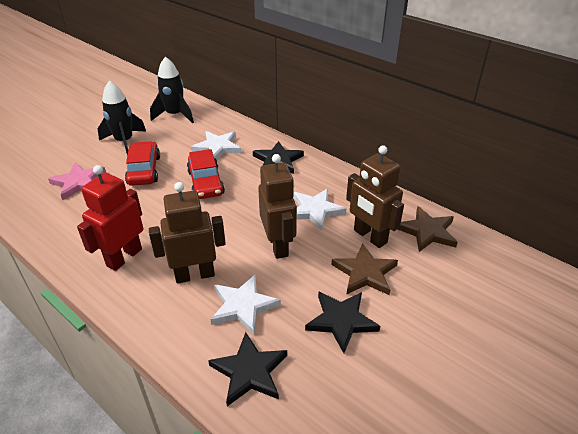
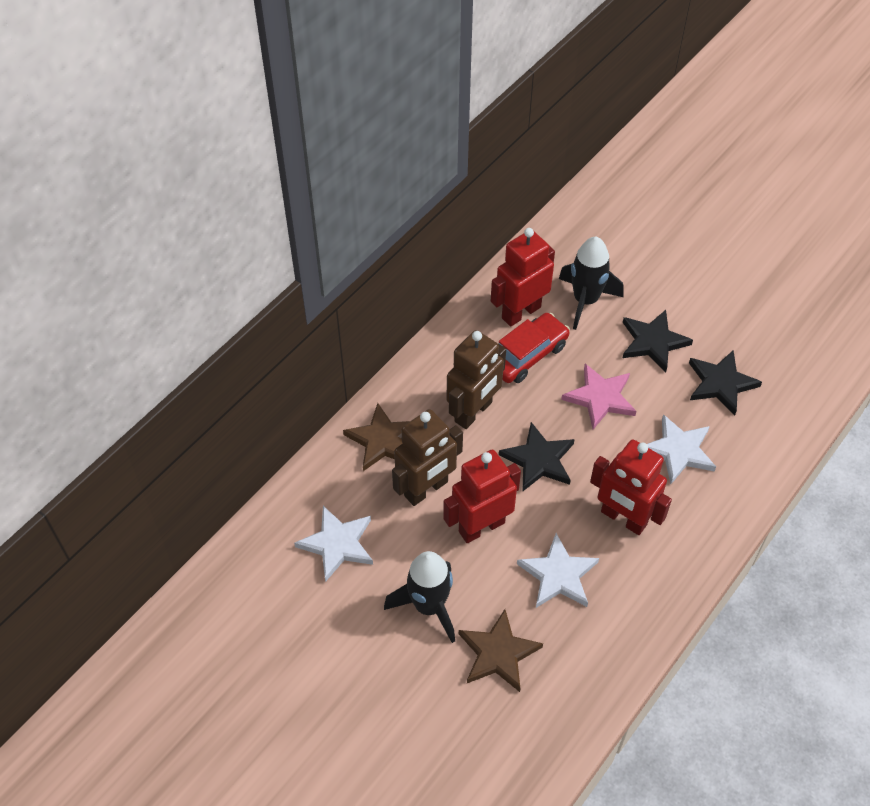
brown robot: [149,182,226,283] [258,154,297,259] [346,145,404,248] = 3 -> [392,409,463,506] [447,330,506,429] = 2
red car: [125,141,160,186] [187,149,225,199] = 2 -> [498,313,570,383] = 1
red robot: [77,165,143,271] = 1 -> [443,450,521,543] [491,228,555,327] [590,439,672,535] = 3

